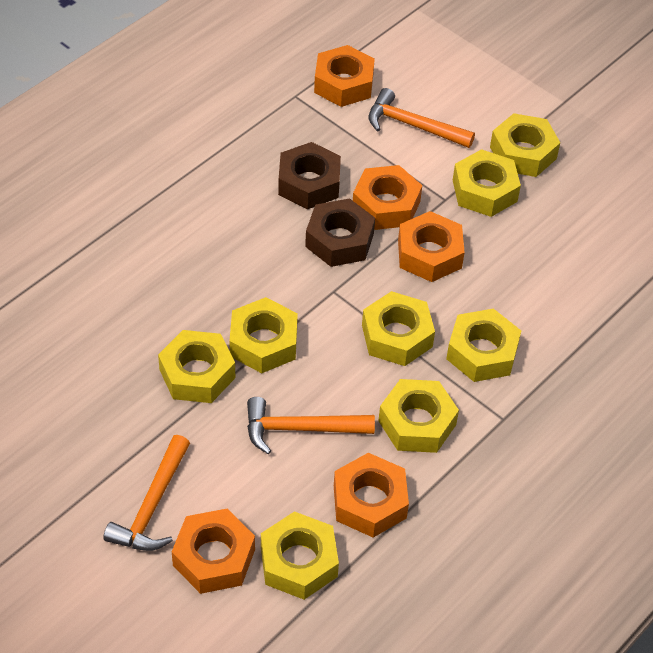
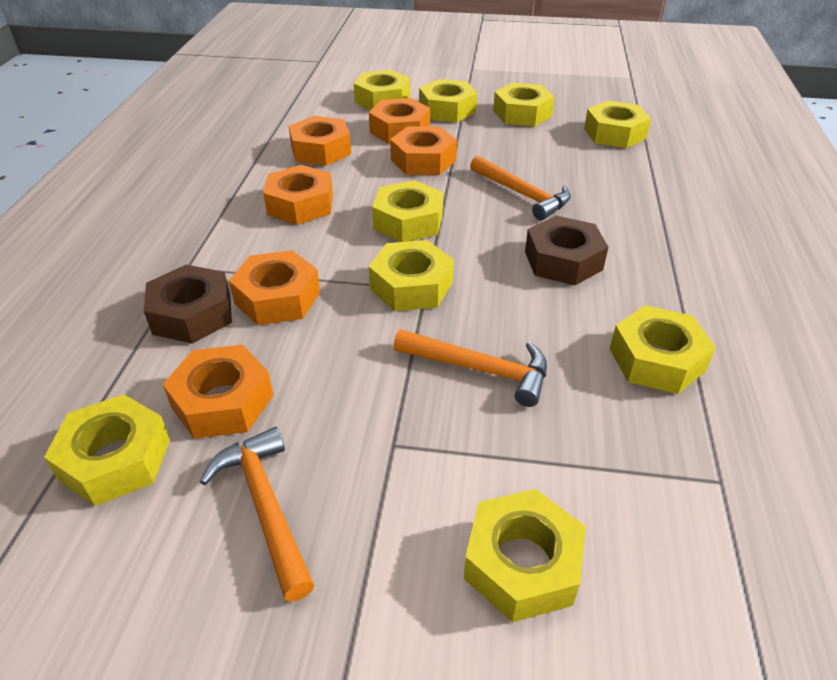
orange nut: [172,509,255,594] [314,45,375,107] [334,453,409,538] [353,165,422,230] [398,211,465,282] = 5 -> [163,345,273,439] [229,250,320,325] [263,165,333,225] [289,116,351,166] [369,98,430,144] [390,126,457,175] = 6
yellow nut: [158,330,235,403] [229,297,298,373] [261,511,339,600] [362,291,435,366] [378,379,459,453] [446,308,521,382] [453,149,521,217] [490,113,560,177] = 8 -> [44,394,170,506] [353,70,410,110] [369,240,454,311] [372,180,443,242] [419,79,477,123] [463,489,586,622] [493,82,555,127] [584,100,651,148] [610,305,716,394] = 9

